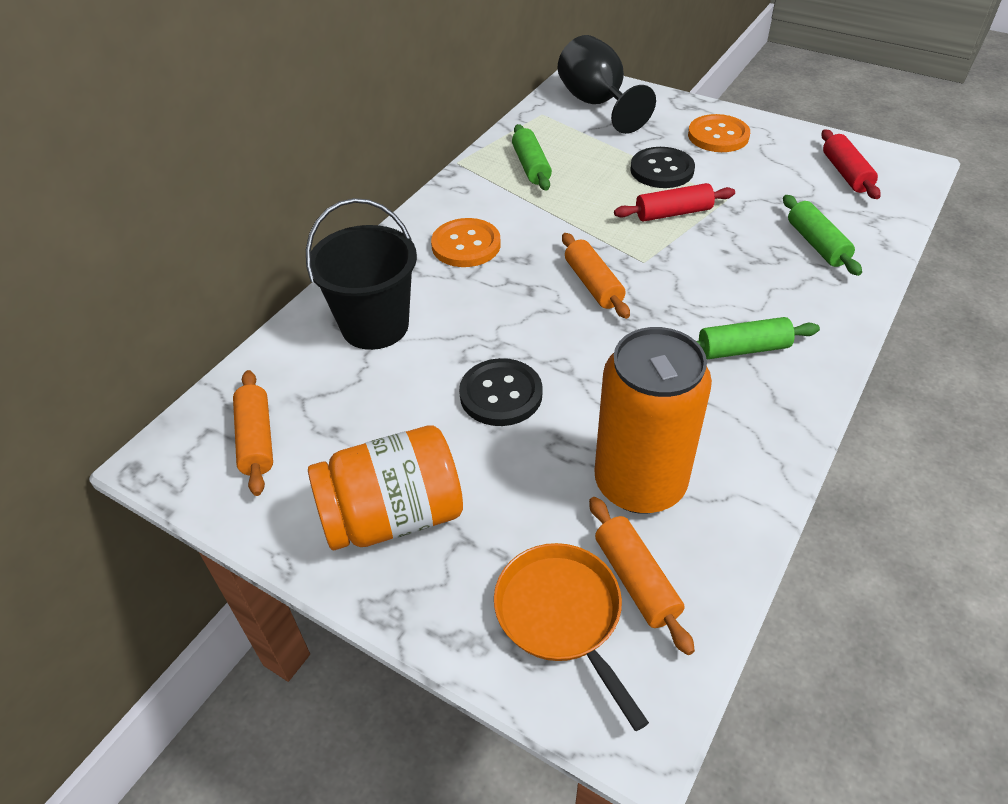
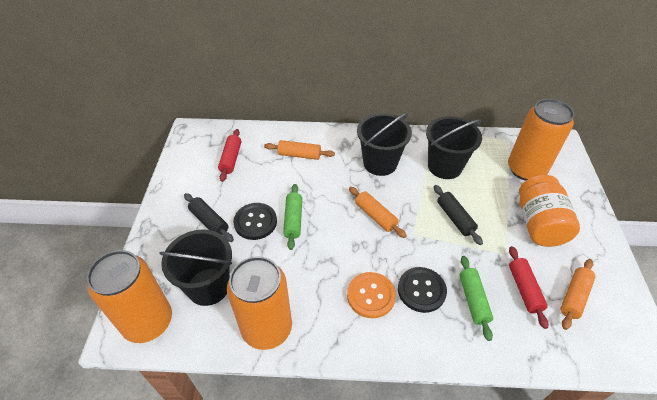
black bucket: [306,198,417,350] = 1 -> [159,230,232,306] [357,113,412,176] [426,116,482,179] = 3
black goblet: [558,35,656,134] = 1 -> none = 0
black rolling pin: none = 0 -> [184,193,234,242] [434,185,483,245] = 2
green rolling pin: [512,124,552,191] [697,317,820,359] [783,195,862,276] = 3 -> [283,184,302,250] [459,256,493,341] = 2
orange button: [431,218,501,267] [688,114,750,152] = 2 -> [347,272,396,318] = 1
orange can: [595,327,712,514] = 1 -> [87,250,172,343] [227,256,292,350] [508,99,574,181] = 3
orange pan: [494,543,649,731] = 1 -> none = 0

